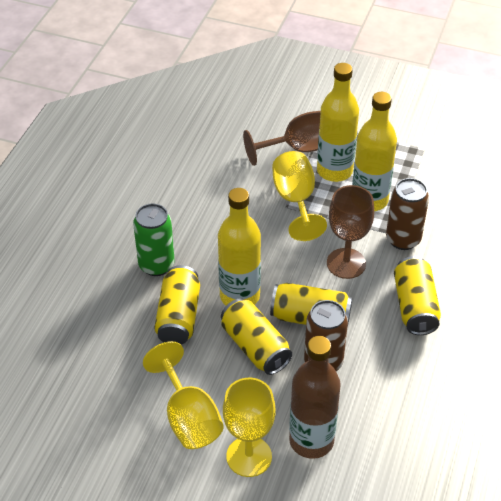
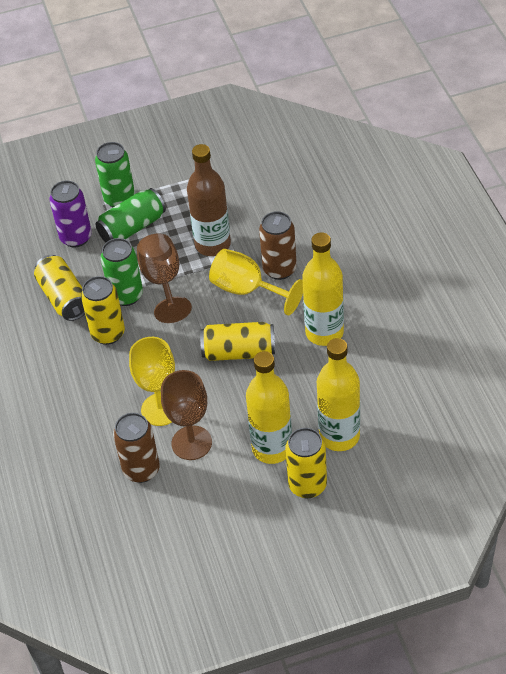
green can: [133,203,175,276] = 1 -> [95,142,135,207] [95,188,166,243] [101,238,143,306] = 3
purple can: none = 0 -> [49,181,92,247] = 1
yellow goblet: [143,341,224,449] [223,378,276,477] [272,151,327,241] = 3 -> [129,337,175,426] [209,249,303,315] = 2

